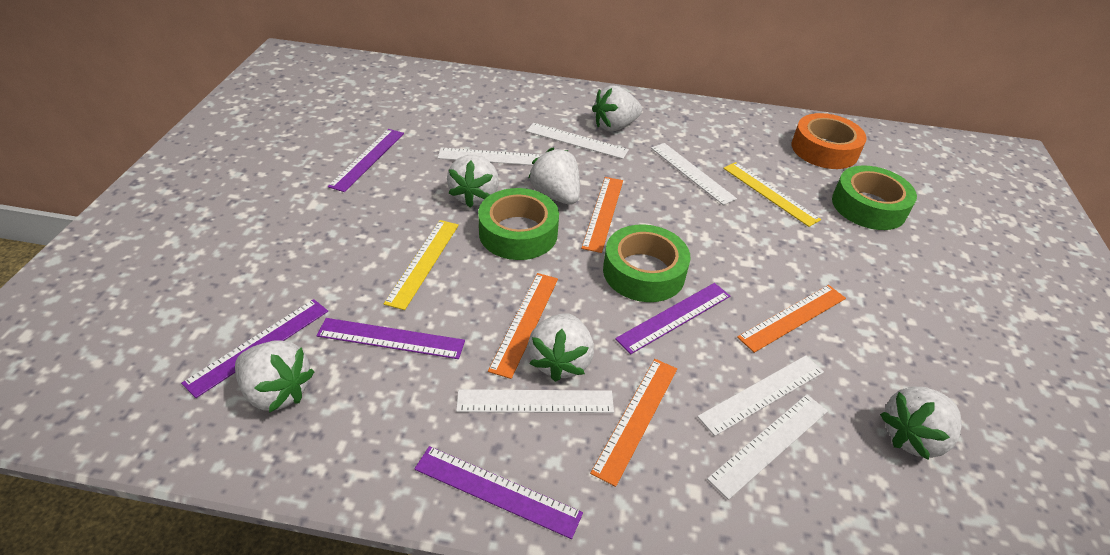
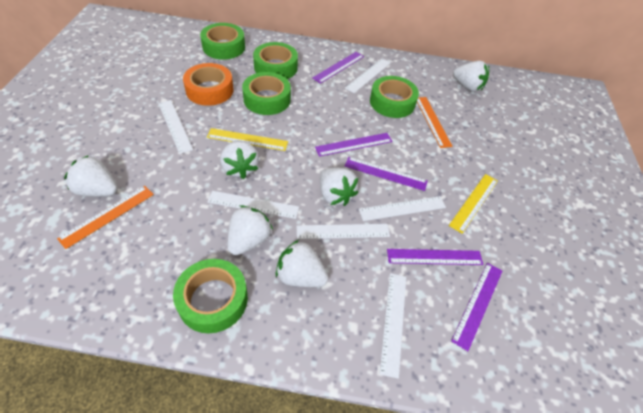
green tape: [478,188,559,260] [603,224,691,302] [832,165,917,230] = 3 -> [173,259,248,333] [200,23,245,60] [242,72,291,115] [253,42,298,79] [370,76,419,118] = 5
orange ruler: [488,273,558,379] [581,177,623,253] [590,359,677,487] [737,285,846,353] = 4 -> [57,186,154,249] [417,97,452,148] = 2

